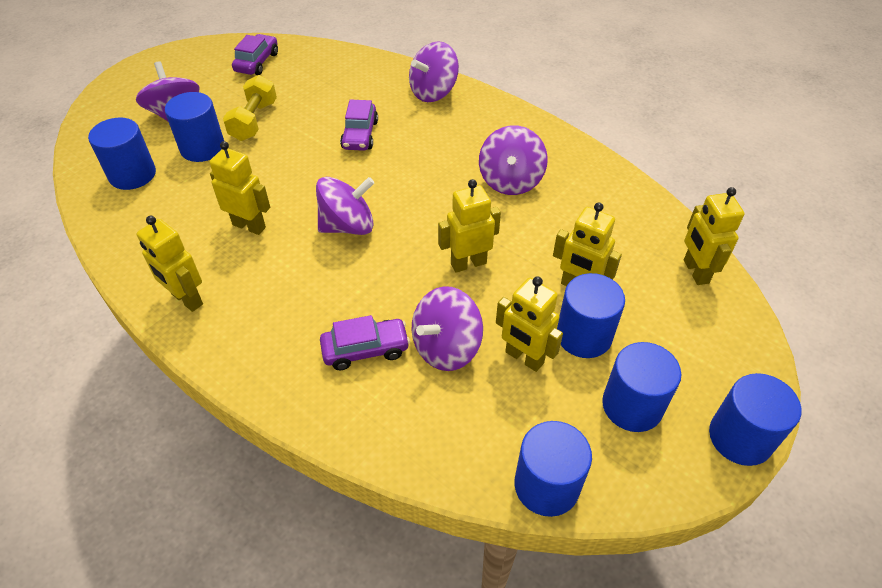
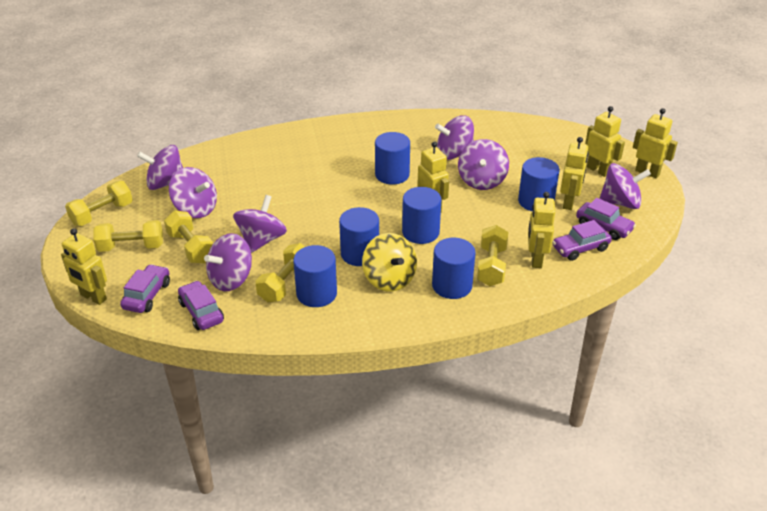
purple car: [232,34,278,75] [320,315,410,370] [340,100,378,151] = 3 -> [120,264,170,313] [178,281,224,330] [552,220,612,261] [576,198,636,240] = 4
purple spinning top: [136,61,200,121] [316,177,374,235] [409,41,459,102] [412,286,483,371] [479,125,548,195] = 5 -> [137,145,183,190] [169,167,217,218] [204,233,252,291] [233,195,287,253] [435,115,474,160] [458,139,509,190] [599,163,651,209] = 7
yellow dumbbell: [223,75,277,141] = 1 -> [65,181,132,226] [93,220,163,252] [164,210,213,263] [256,243,305,303] [477,225,508,286] = 5
yellow spinning top: none = 0 -> [362,233,417,291] = 1

